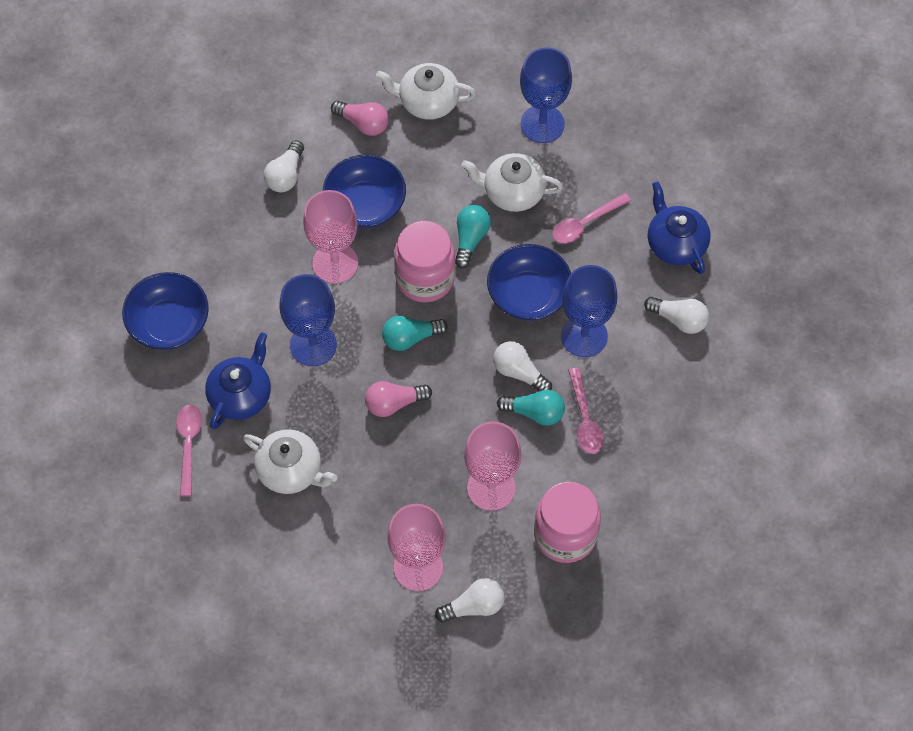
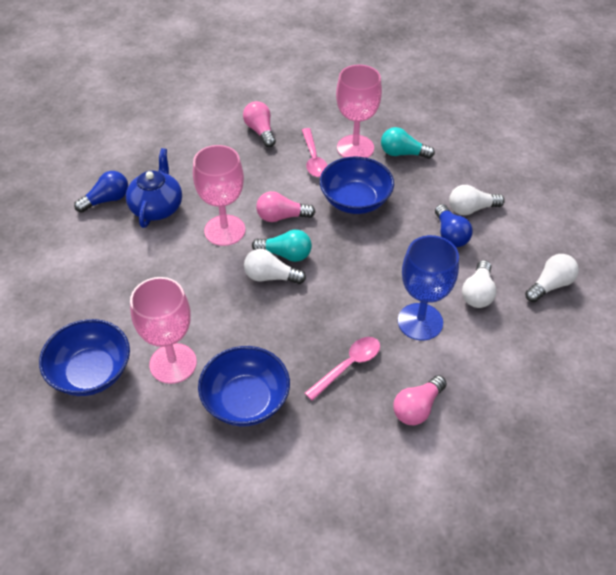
blue goblet: [280,274,337,366] [520,47,572,143] [561,265,618,357] = 3 -> [398,235,459,340] = 1
blue light bulb: none = 0 -> [74,171,128,213] [435,204,473,247] = 2
blue teapot: [205,332,271,429] [648,181,711,274] = 2 -> [126,148,182,228] = 1
pink jar: [394,221,456,303] [534,481,601,563] = 2 -> none = 0
pink light bulb: [331,101,389,136] [365,381,432,417] = 2 -> [243,101,276,147] [256,191,315,222] [393,375,447,425] = 3
pink spoon: [176,404,203,496] [553,193,631,243] [568,368,604,454] = 3 -> [302,128,328,177] [304,337,380,401] = 2
turquoise light bulb: [382,316,448,351] [455,205,491,268] [497,390,565,426] = 3 -> [252,230,312,262] [381,127,435,159] = 2
white teapot: [243,429,337,494] [376,63,476,119] [462,153,563,212] = 3 -> none = 0

